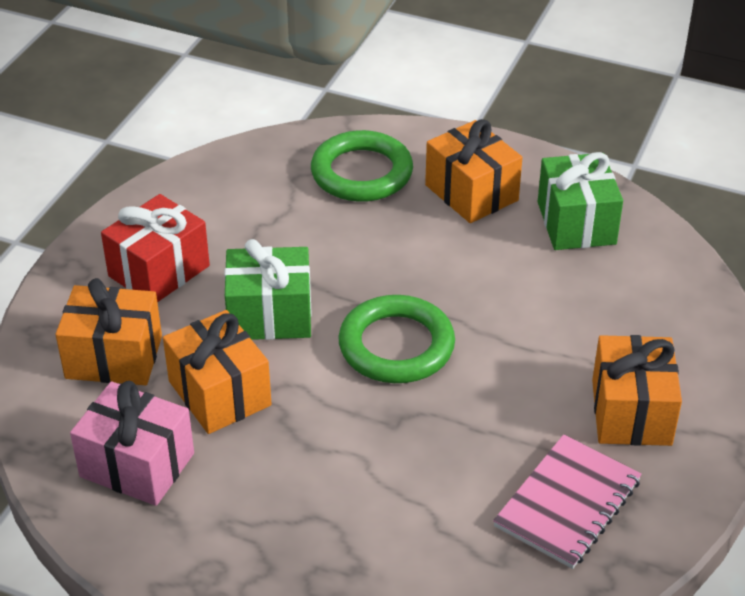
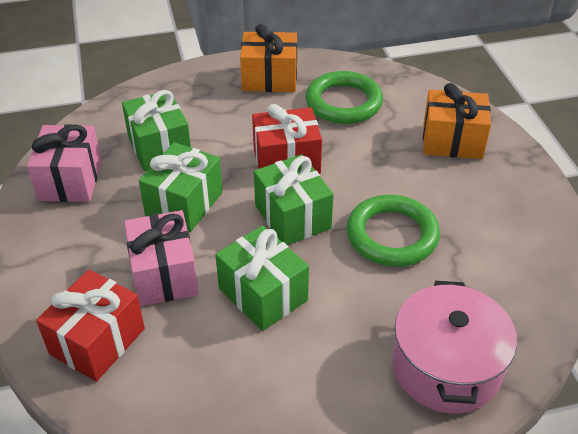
green gift: [224,239,312,340] [538,152,623,250] = 2 -> [122,90,191,172] [139,142,223,232] [215,226,309,331] [254,154,334,245] = 4
orange gift: [56,278,162,385] [163,310,272,434] [425,119,522,223] [592,335,682,446] = 4 -> [240,24,297,92] [423,83,491,159] = 2
pink gift: [70,381,194,506] = 1 -> [27,124,102,202] [124,210,199,306] = 2
pink notebook: [493,434,642,569] = 1 -> none = 0
pink pot: none = 0 -> [392,281,517,414] = 1
red gift: [101,194,210,302] = 1 -> [36,269,145,382] [252,104,322,174] = 2

